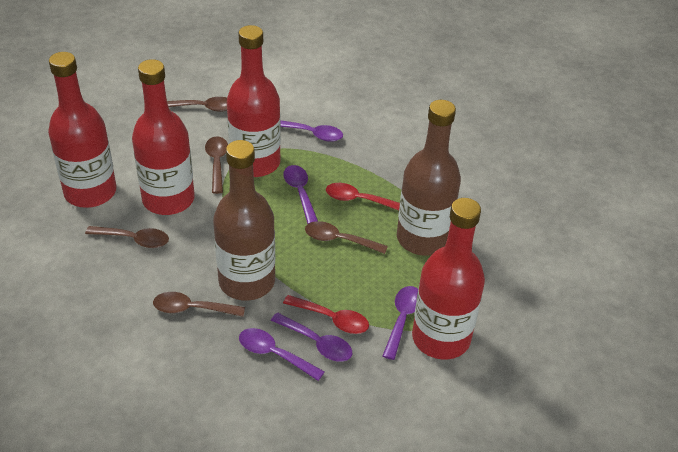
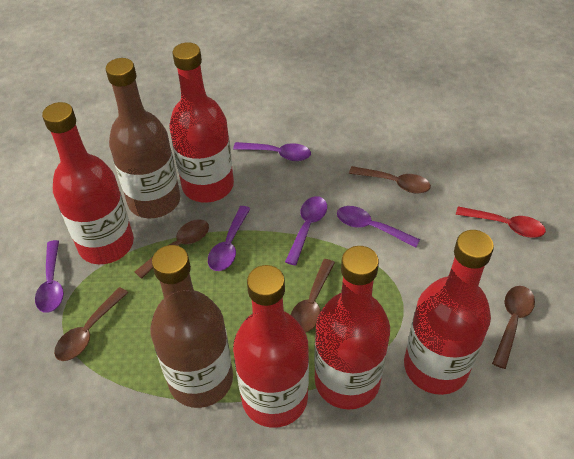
red bottle: [48,52,116,208] [132,59,195,215] [227,25,281,177] [412,198,485,359] = 4 -> [42,102,134,264] [169,42,234,203] [233,265,309,428] [314,246,390,410] [404,230,494,395] = 5
red spoon: [283,295,369,334] [326,183,400,210] = 2 -> [456,206,546,238] = 1

